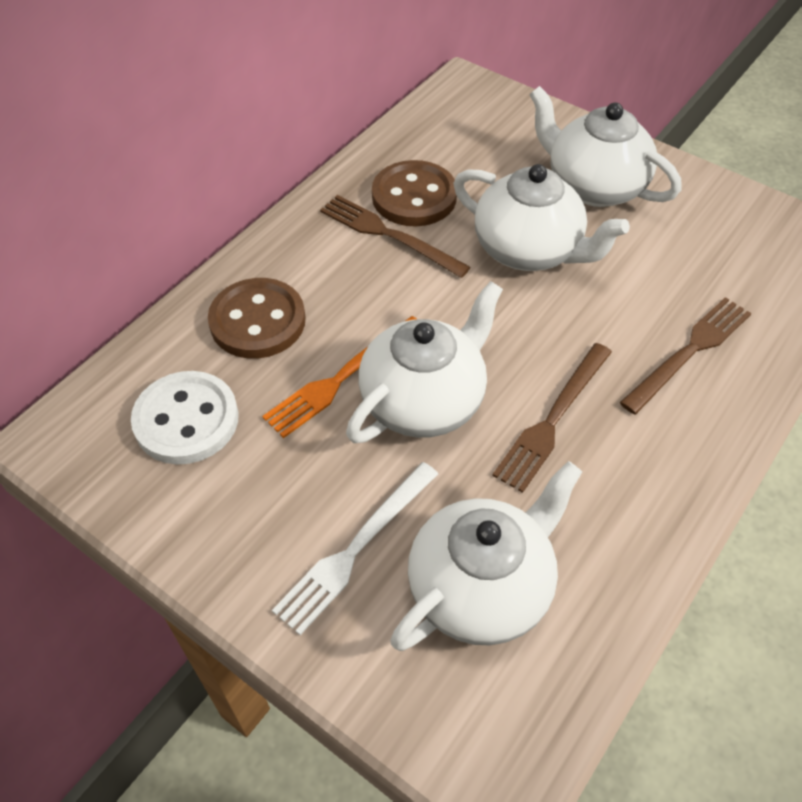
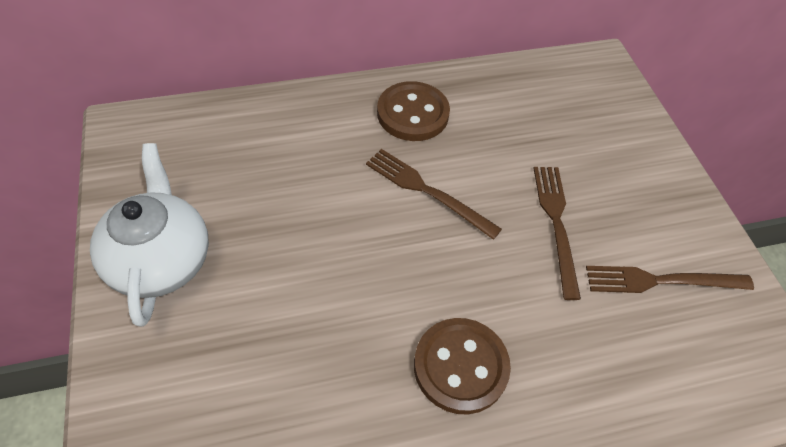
orange fork: [262,316,417,438] = 1 -> none = 0
white button: [131,371,239,465] = 1 -> none = 0
white fork: [272,462,438,635] = 1 -> none = 0
white teapot: [346,281,503,443] [390,461,582,651] [454,164,630,271] [529,86,682,207] = 4 -> [90,143,209,327] = 1

